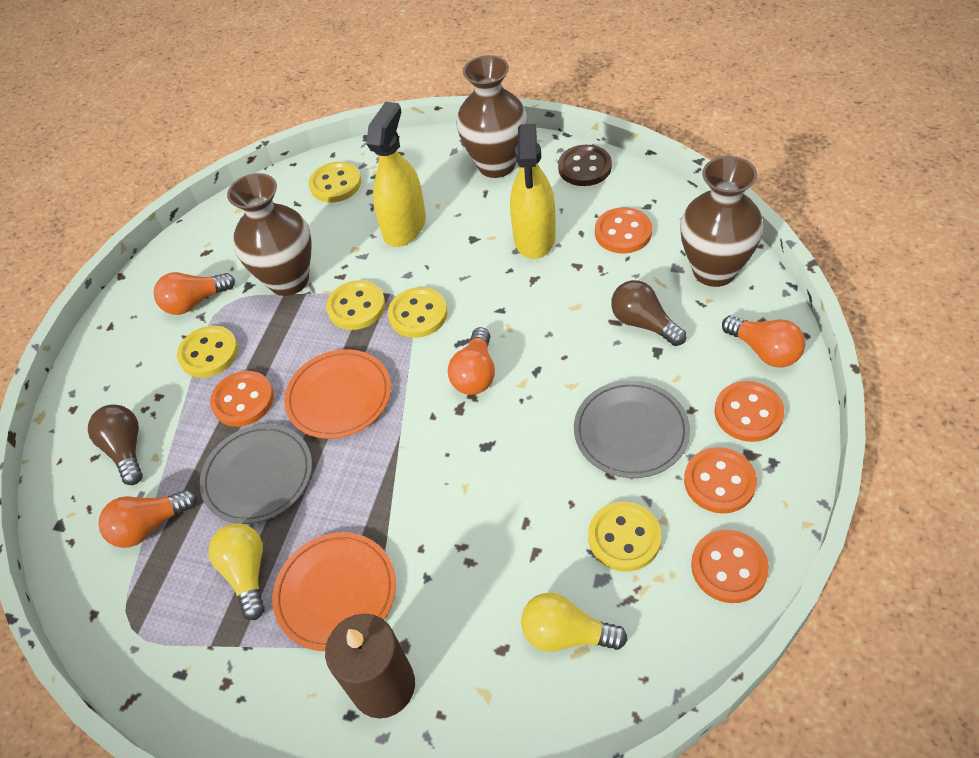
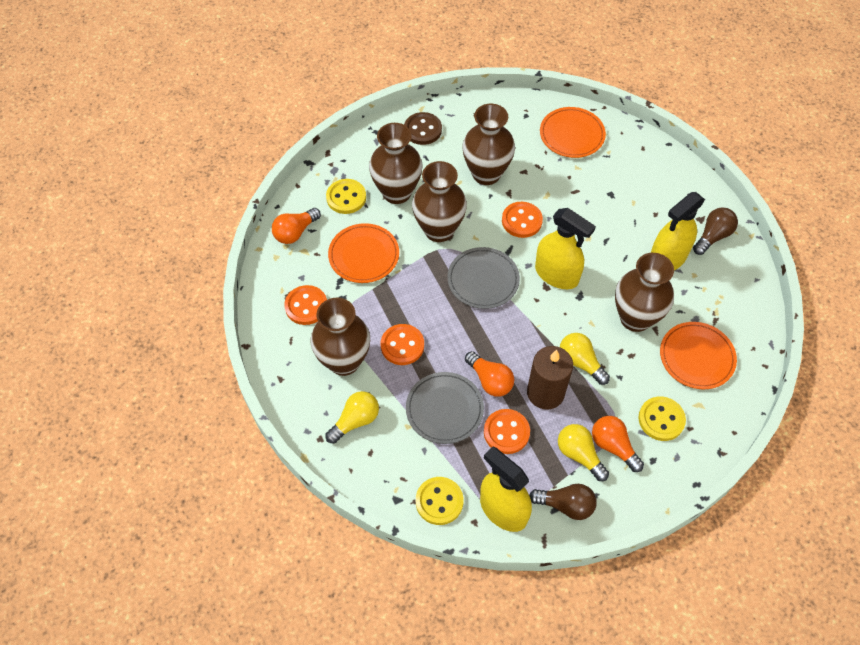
brown vase: [227,173,312,296] [457,55,527,178] [680,156,764,287] = 3 -> [311,297,370,376] [369,123,423,204] [412,161,467,242] [462,104,515,185] [615,253,674,332] = 5
orange button: [210,371,274,427] [595,207,652,253] [684,447,757,513] [691,530,769,603] [715,381,784,442] = 5 -> [284,285,327,325] [381,324,424,365] [484,409,530,454] [502,202,543,238] = 4
orange light bulb: [98,490,197,548] [154,272,235,315] [448,327,495,395] [722,315,806,367] = 4 -> [272,208,321,244] [465,351,514,397] [592,416,644,472] = 3
orange plate: [273,532,396,651] [284,349,391,439] = 2 -> [328,223,399,283] [540,107,606,158] [660,322,737,389] = 3
yellow button: [177,326,238,378] [309,161,361,203] [326,280,386,330] [388,287,448,338] [588,502,661,572] = 5 -> [326,179,366,214] [416,477,464,525] [638,396,686,441] = 3
yellow light bulb: [208,523,265,620] [521,593,628,652] = 2 -> [325,391,379,444] [558,424,609,481] [560,333,610,385] = 3
yellow spray bottle: [366,102,426,247] [510,124,556,259] = 2 -> [480,447,532,532] [535,208,596,289] [651,192,705,270] = 3

